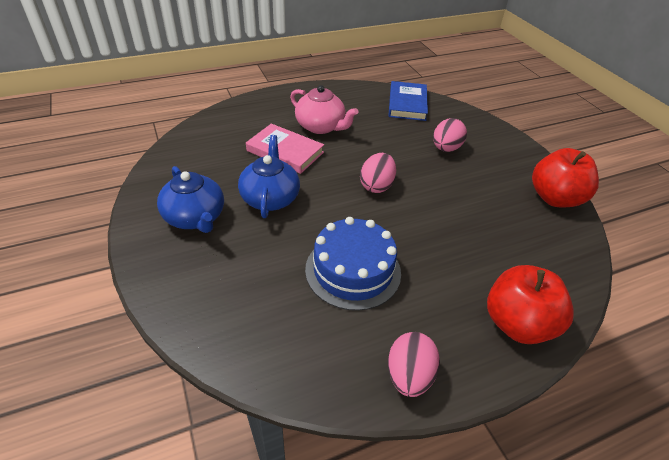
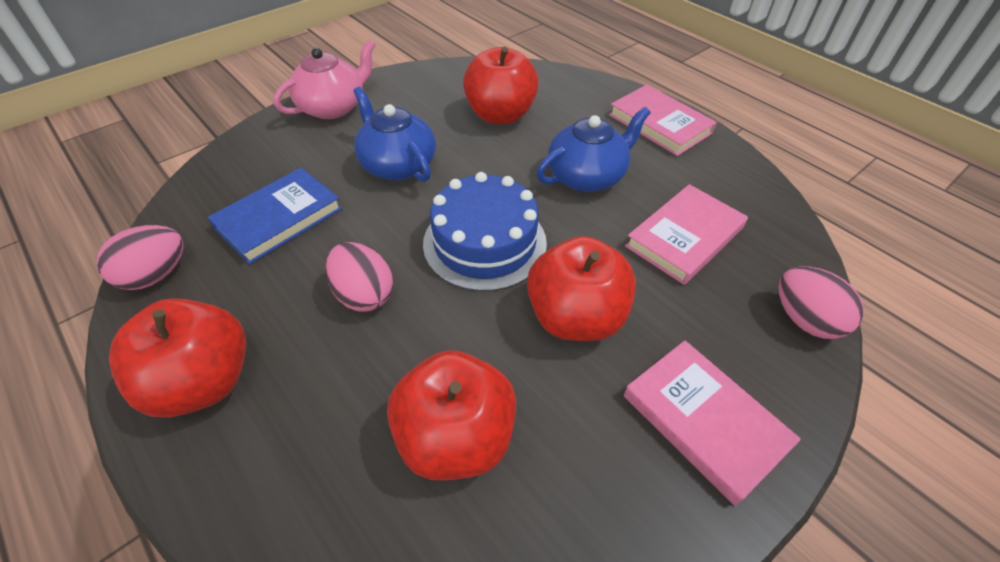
pink book: [246,123,324,174] = 1 -> [609,85,717,156] [624,341,801,506] [625,184,748,285] = 3
red apple: [487,265,574,344] [532,148,599,207] = 2 -> [109,298,246,418] [387,350,516,481] [463,47,539,124] [527,236,636,341] = 4

